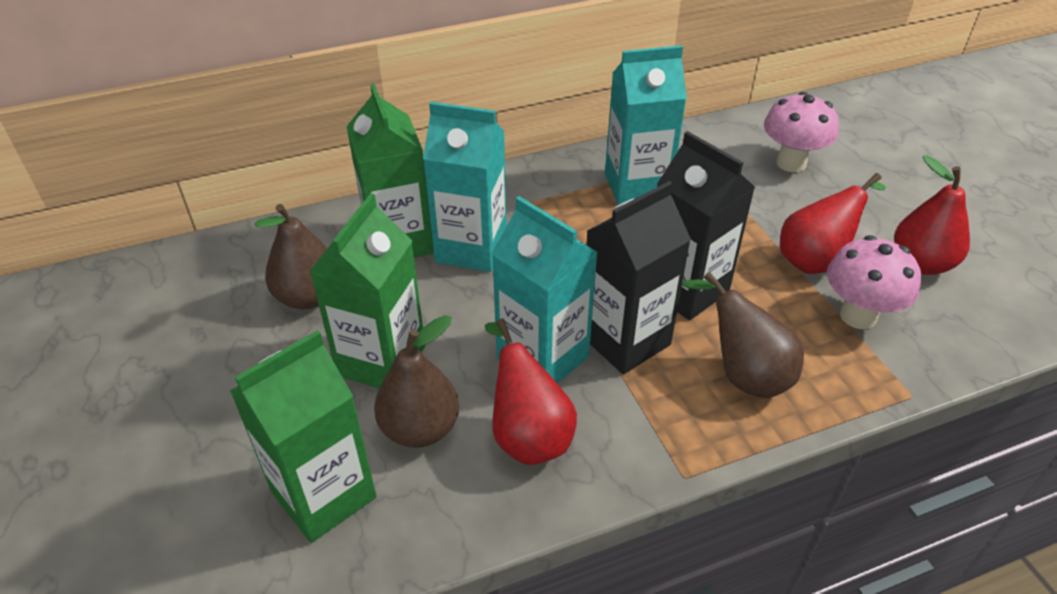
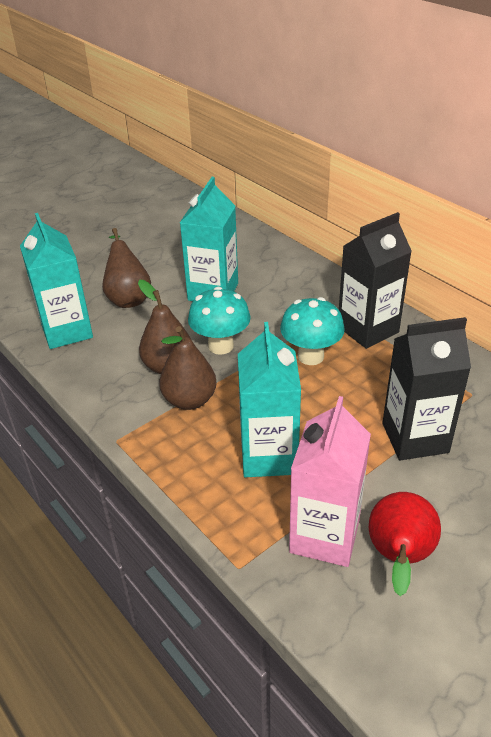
green carton: [230,330,377,543] [309,193,425,389] [347,84,434,258] = 3 -> none = 0
pink carton: none = 0 -> [289,396,371,567] = 1
pink mushroom: [764,92,839,172] [827,235,921,329] = 2 -> none = 0
red pear: [485,318,577,465] [780,173,886,274] [894,155,970,275] = 3 -> [369,492,441,596] = 1
turquoise mushroom: none = 0 -> [188,287,250,355] [280,297,345,365] = 2

